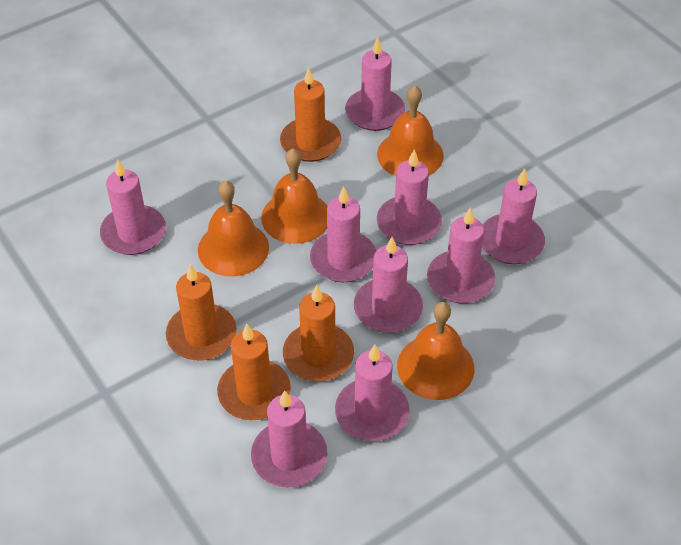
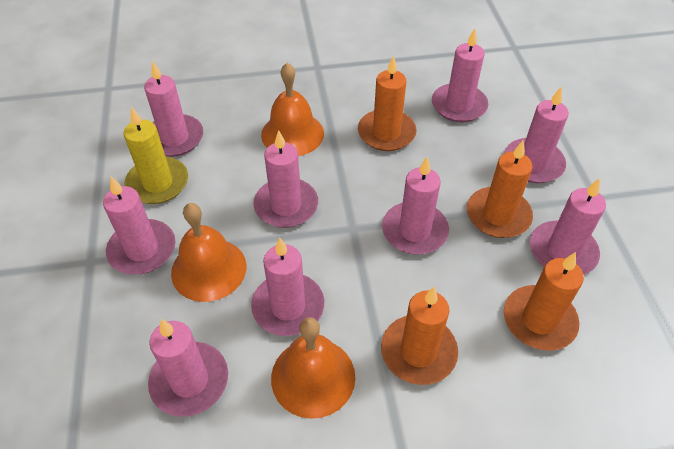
orange bell: [198,180,269,277] [261,148,327,244] [377,85,444,176] [397,302,474,400] = 4 -> [171,203,246,302] [261,63,324,156] [271,317,355,419] = 3
yellow candle: none = 0 -> [124,107,188,204] = 1

